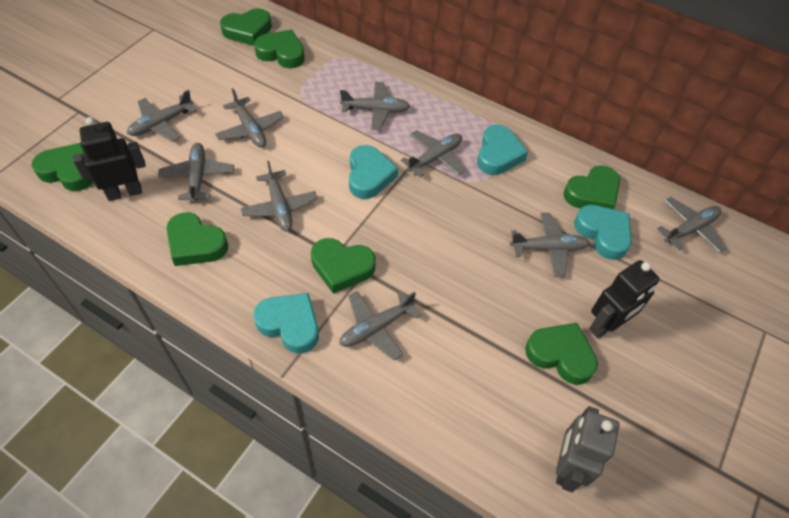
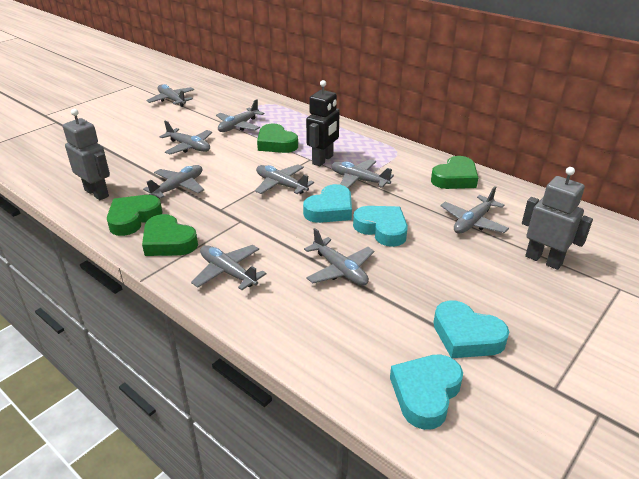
black robot: [72,117,146,201] [589,260,660,338] = 2 -> [306,80,339,166] = 1
green heart: [32,143,94,191] [166,212,228,266] [220,8,272,46] [254,30,305,68] [311,238,376,293] [525,323,598,385] [563,165,620,209] = 7 -> [107,195,163,236] [142,214,198,256] [257,123,298,153] [431,156,478,189] = 4
grey robot: [556,406,619,492] = 1 -> [63,109,110,200] [522,167,593,270] = 2

